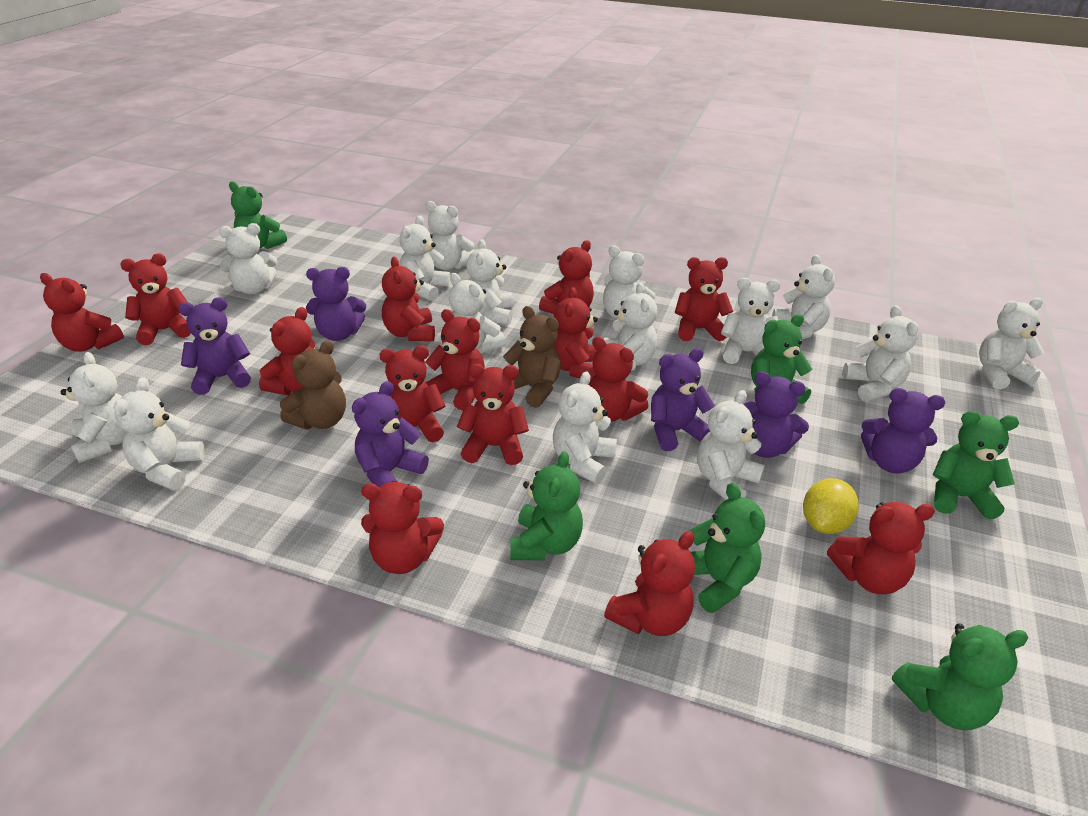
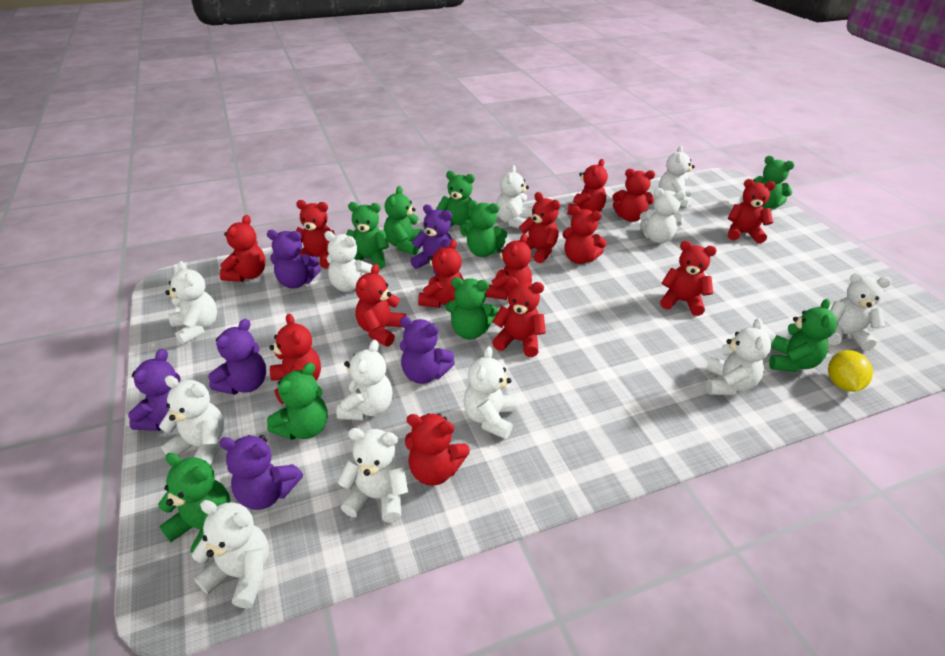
brown teddy bear: [280,340,346,430] [503,306,561,408] = 2 -> none = 0
green teddy bear: [229,181,287,249] [510,451,583,560] [689,482,765,613] [751,314,812,404] [892,623,1028,730] [933,411,1019,519] = 6 -> [158,453,230,553] [267,362,328,440] [346,202,389,270] [384,186,424,255] [436,171,475,236] [445,277,498,340] [464,200,507,257] [753,156,794,209] [769,299,838,372] = 9
white teddy bear: [61,352,126,463] [114,377,205,490] [219,223,277,294] [399,215,451,301] [426,201,474,270] [449,273,506,353] [466,239,513,325] [553,371,617,484] [603,246,656,319] [604,283,657,371] [697,390,765,500] [721,278,780,364] [772,255,835,339] [843,305,919,402] [979,298,1044,389] = 15 -> [159,376,225,466] [165,261,217,345] [192,500,269,608] [324,231,373,292] [336,340,393,420] [337,428,408,523] [463,346,517,439] [497,165,532,229] [640,188,686,243] [659,146,695,208] [706,318,771,395] [827,273,892,350] = 12

